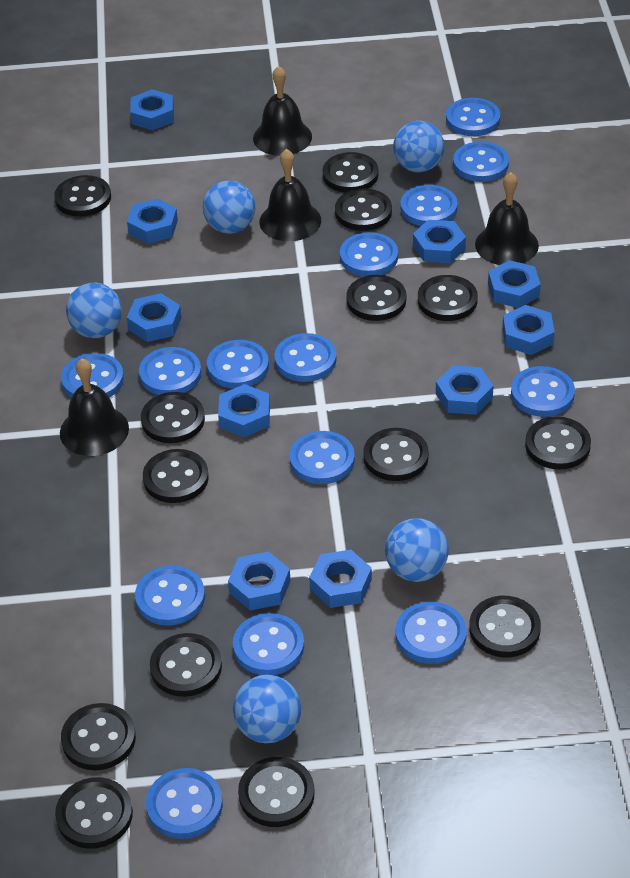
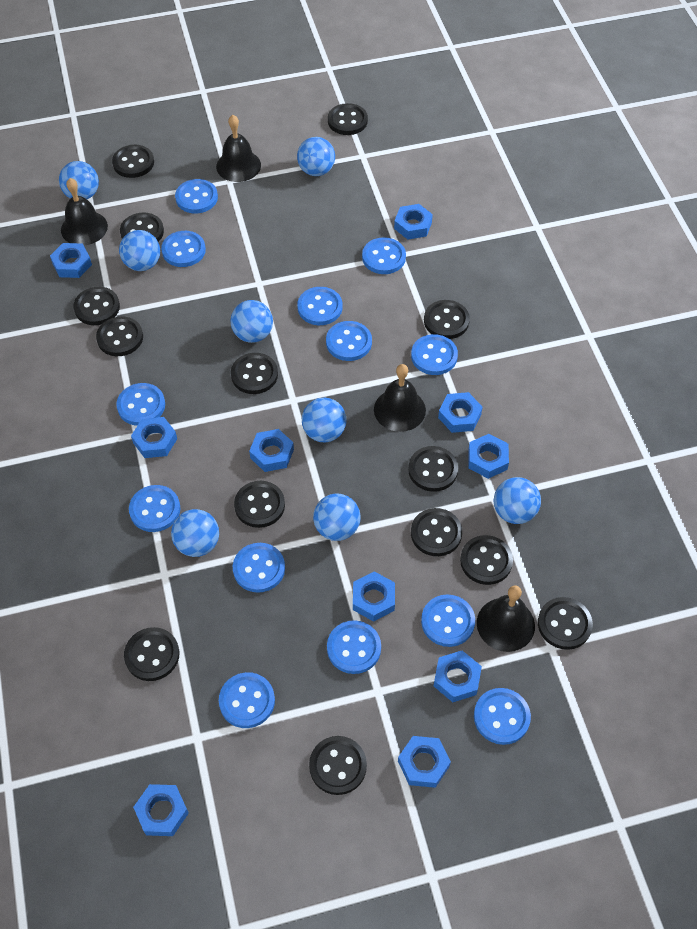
blue ball: [66,282,122,338] [203,180,255,234] [233,675,301,743] [385,518,449,582] [393,121,445,172] = 5 -> [59,161,99,199] [119,230,160,271] [171,509,219,557] [230,300,273,343] [297,137,335,176] [302,397,346,443] [313,494,361,541] [494,477,541,524] = 8
blue button: [61,353,124,398] [135,566,205,626] [139,347,201,395] [146,768,223,839] [207,340,269,389] [233,613,304,675] [274,333,336,382] [290,431,355,484] [340,232,398,276] [396,602,467,664] [400,185,458,226] [446,98,500,136] [453,142,509,182] [511,366,575,417] = 14 -> [116,383,165,426] [129,485,180,532] [161,231,206,267] [175,179,218,214] [219,672,275,728] [233,543,285,593] [297,287,342,325] [326,321,372,361] [327,620,381,674] [362,237,406,274] [411,334,458,375] [421,595,475,647] [474,688,531,745] = 13

